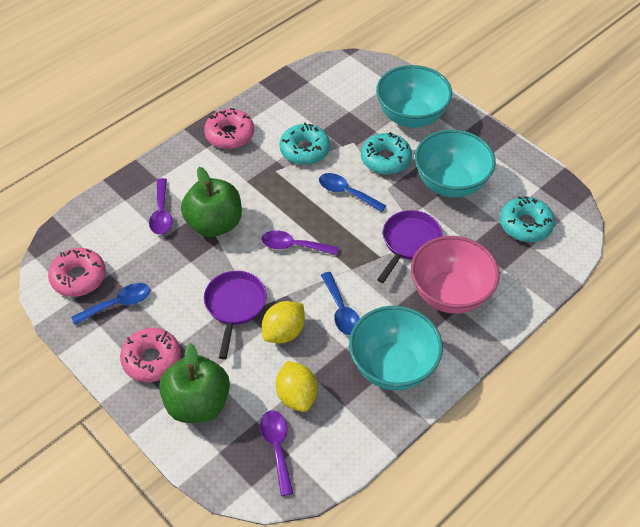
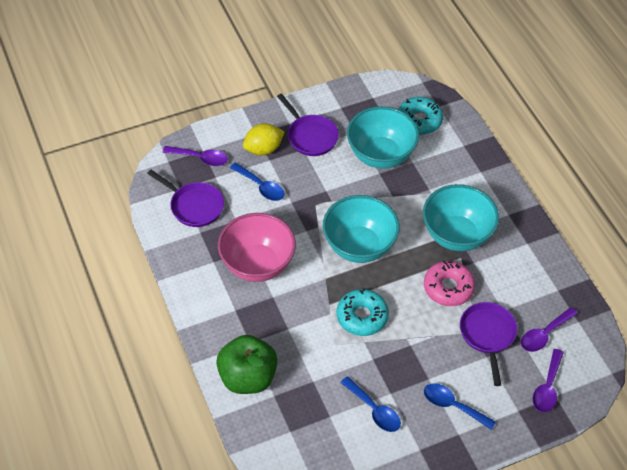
green apple: [159,343,230,423] [181,167,242,237] = 2 -> [216,335,277,394] = 1
pink donut: [48,248,106,297] [120,328,181,382] [204,108,254,149] = 3 -> [424,261,475,306] = 1
purple pan: [204,271,267,359] [377,210,443,283] = 2 -> [147,170,224,227] [277,93,339,156] [460,302,517,386] = 3
turquoise donut: [279,122,330,165] [361,132,412,174] [500,196,555,242] = 3 -> [337,288,389,336] [398,97,443,135] = 2
yellow lemon: [262,301,305,343] [276,361,317,412] = 2 -> [243,123,284,155] = 1

